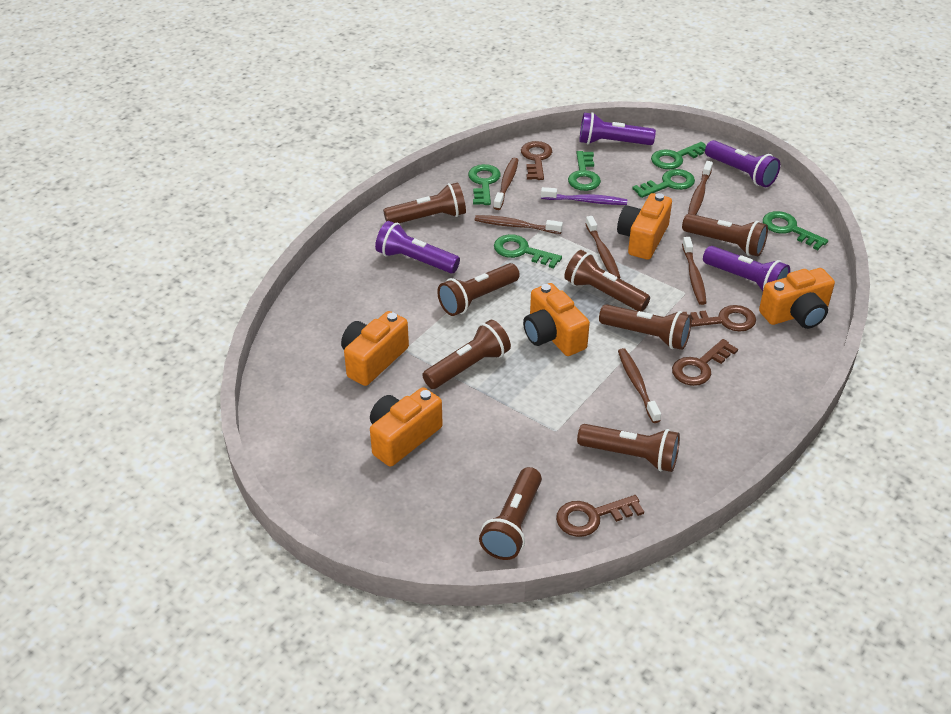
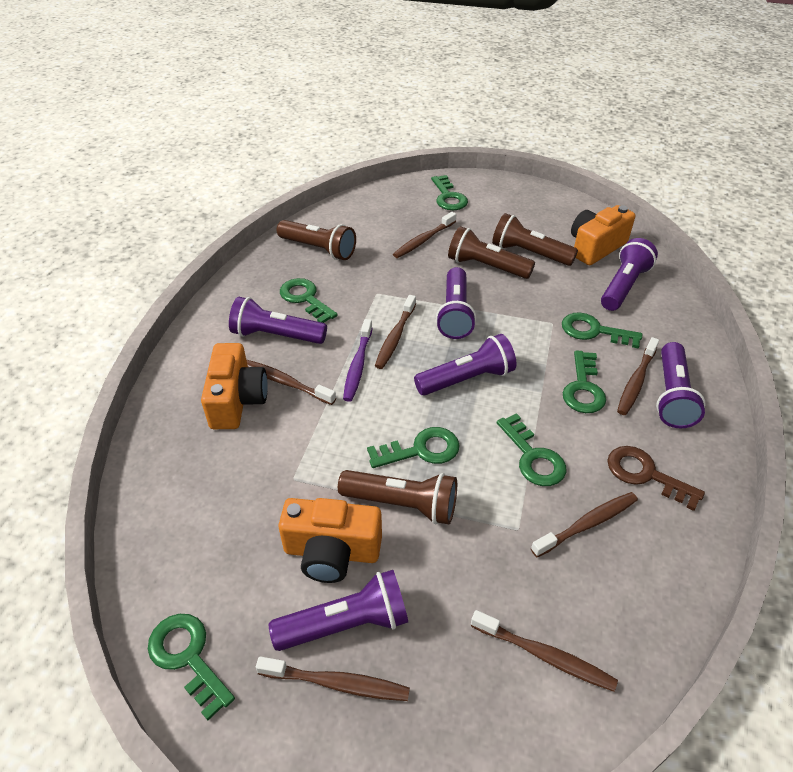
brown flashlight: [383,182,466,223] [422,320,511,389] [437,263,520,316] [479,467,542,560] [564,250,650,312] [577,424,680,472] [599,304,692,350] [682,214,768,257] = 8 -> [277,220,356,260] [338,470,457,524] [448,226,535,279] [492,213,578,266] = 4
brown key: [521,141,552,180] [556,495,644,537] [672,339,738,386] [682,305,756,332] = 4 -> [607,446,705,511] = 1
brown toothbrush: [475,215,563,234] [494,158,518,210] [585,216,621,279] [618,348,661,423] [682,237,707,305] [688,161,713,215] = 6 -> [247,360,336,405] [256,656,410,701] [375,295,416,369] [393,212,456,258] [471,610,618,692] [531,492,638,557] [617,337,659,415] = 7
green key: [468,164,501,205] [494,234,562,268] [568,151,601,191] [632,169,695,198] [651,142,706,169] [763,211,828,250] = 6 -> [148,614,235,720] [280,278,338,323] [367,427,460,468] [431,175,468,210] [497,413,566,486] [562,313,642,349] [562,350,606,413] = 7
orange camera: [341,311,409,386] [370,387,443,467] [523,283,590,356] [617,193,672,260] [759,268,835,329] = 5 -> [201,343,268,429] [279,498,382,583] [571,205,635,265] = 3
purple flashlight: [375,221,460,273] [579,112,656,145] [703,246,790,291] [705,140,780,188] = 4 -> [229,297,327,344] [269,570,408,651] [414,334,516,396] [436,267,476,339] [601,238,658,311] [656,342,706,428] = 6

